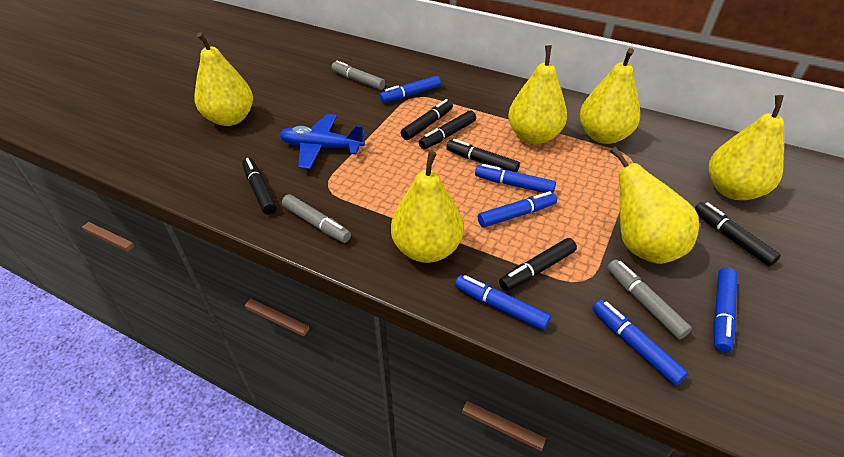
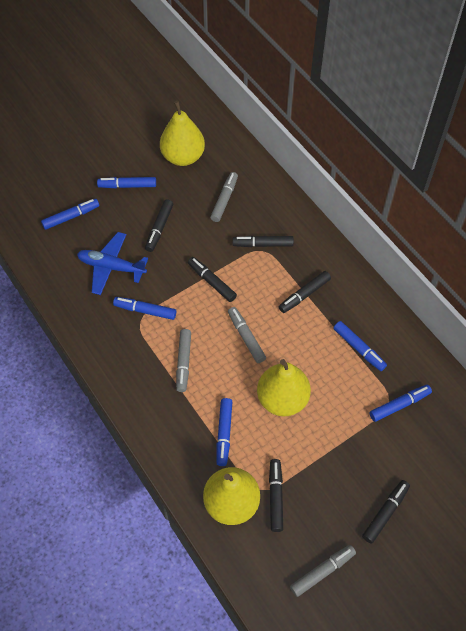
grey marker: [282,194,351,243] [331,60,386,90] [607,259,692,339] = 3 -> [176,329,191,392] [210,172,238,222] [228,307,266,363] [290,545,356,597] = 4
yellow pear: [195,32,253,126] [391,151,463,263] [508,45,567,144] [580,48,640,144] [610,147,699,264] [709,95,784,200] = 6 -> [160,101,205,166] [203,467,260,525] [257,359,311,416] = 3

